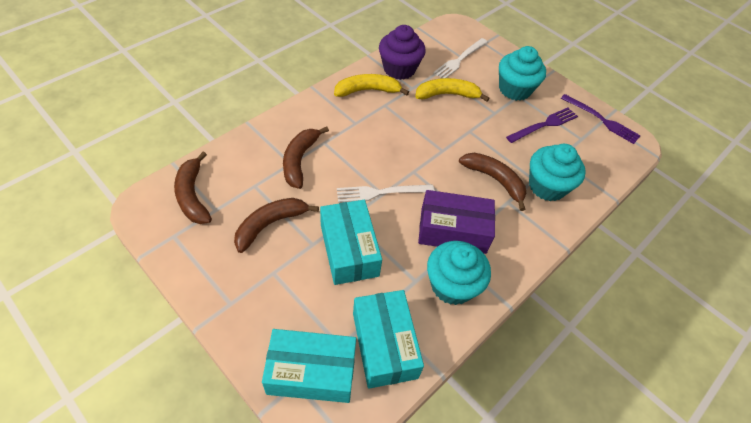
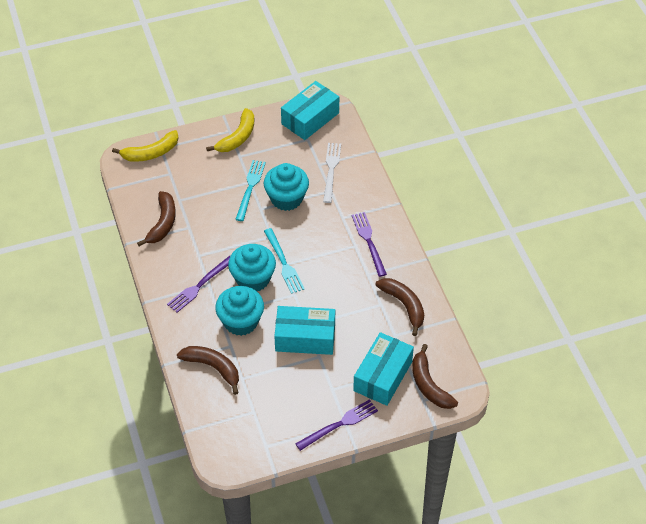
purple box: [418,190,495,254] = 1 -> none = 0
purple cupcake: [379,25,426,80] = 1 -> none = 0
purple fork: [506,107,578,143] [561,94,641,144] = 2 -> [167,256,230,313] [295,399,378,451] [352,212,387,277] = 3
turquoise fork: none = 0 -> [235,160,266,221] [264,228,305,294] = 2
white fork: [337,185,435,203] [433,38,487,78] = 2 -> [323,143,341,203] = 1

